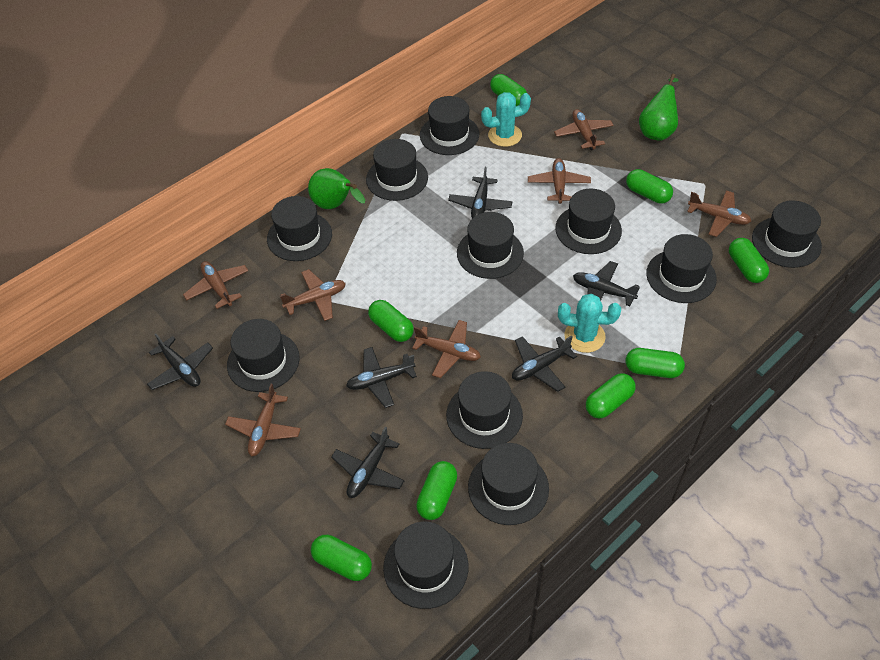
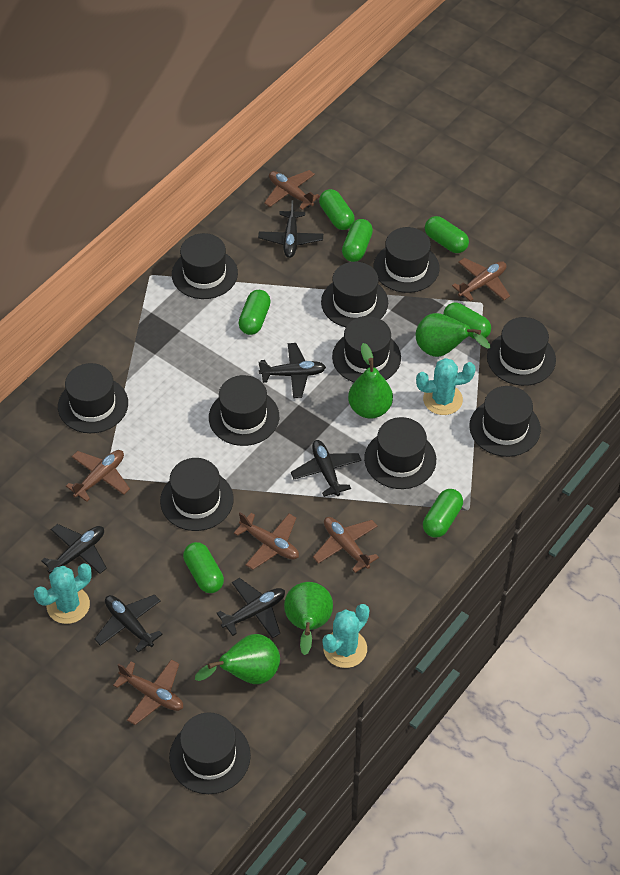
brown plane: [183,261,248,309] [225,384,301,456] [280,269,346,321] [412,320,481,378] [528,158,591,204] [554,109,614,150] [687,191,751,237] = 7 -> [66,450,130,502] [113,659,183,725] [234,512,299,570] [264,170,320,210] [313,517,379,573] [452,258,510,301] = 6
green capsule: [311,535,372,581] [368,300,414,342] [416,461,457,520] [490,74,527,106] [586,373,636,419] [626,169,673,204] [626,348,685,378] [729,238,769,283] = 8 -> [183,542,224,593] [238,290,271,335] [319,189,355,230] [342,219,373,262] [423,489,463,538] [425,216,469,253] [443,303,491,339] = 7
green pear: [308,168,365,209] [639,73,679,141] = 2 -> [195,634,280,684] [284,582,333,655] [348,343,393,419] [416,313,490,357] = 4
turquoise cactus: [481,92,531,147] [558,294,621,353] = 2 -> [34,563,91,624] [323,604,369,668] [416,358,476,415] = 3

